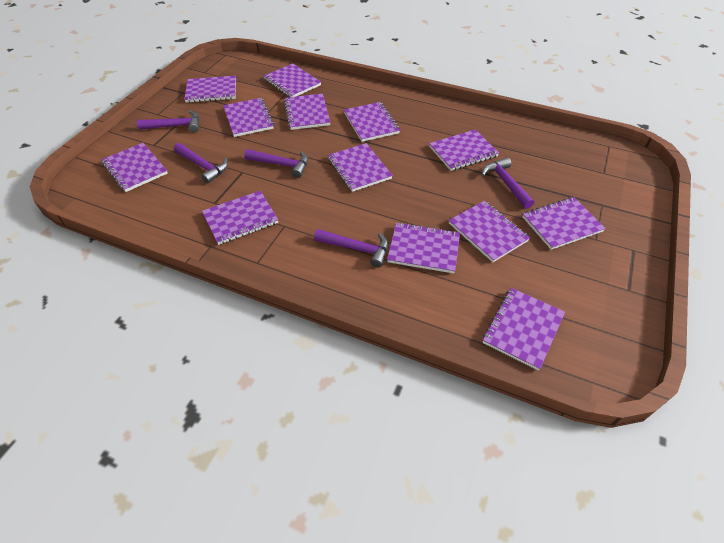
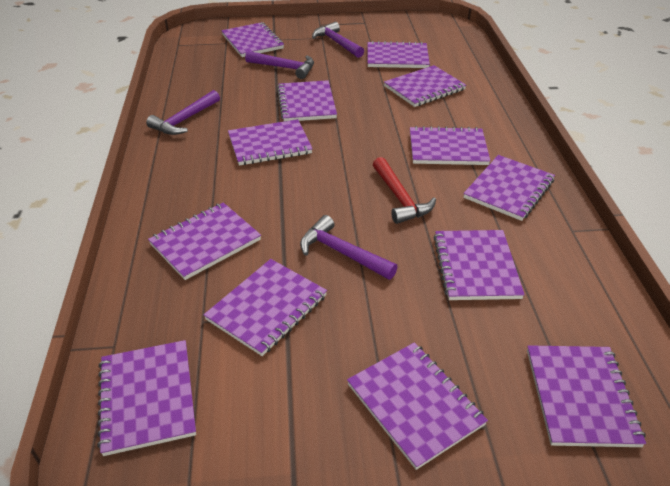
purple hammer: [137,110,200,133] [174,143,228,183] [244,149,308,178] [314,229,388,268] [482,157,534,209] = 5 -> [146,90,220,135] [245,51,314,79] [300,215,398,280] [312,22,364,58] = 4
red hammer: none = 0 -> [373,157,436,224] = 1

